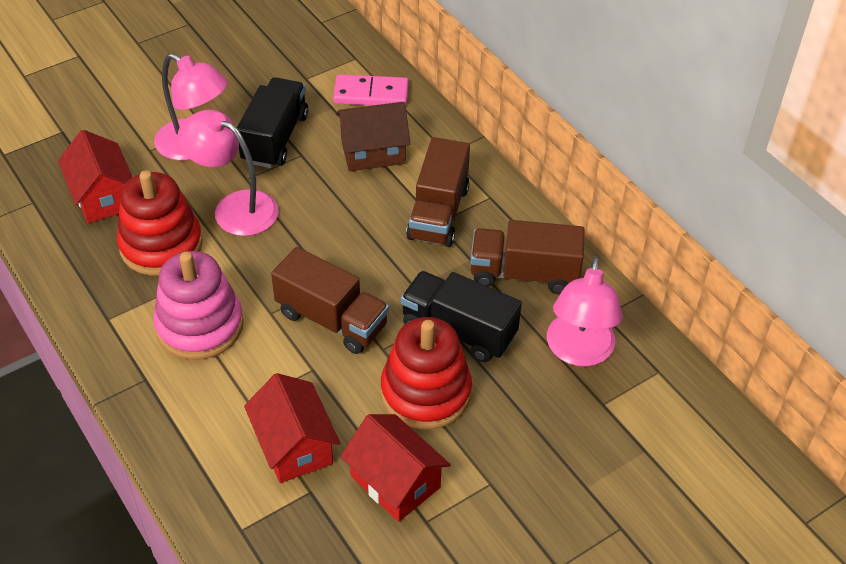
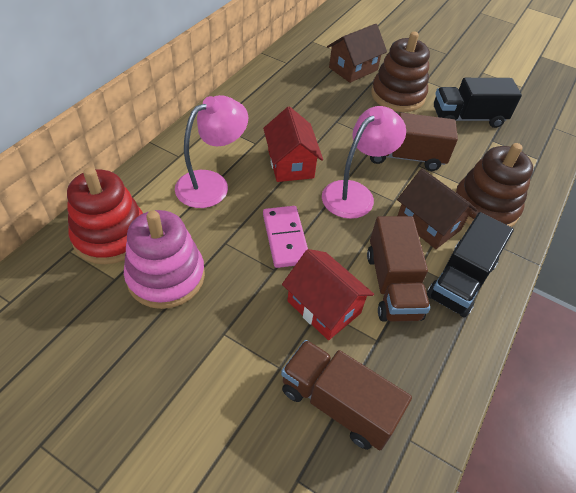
brown house: [336,102,411,171] = 1 -> [327,24,387,83] [397,168,477,249] = 2
brown stacking toy: none = 0 -> [371,31,430,112] [455,143,533,227] = 2
pink lamp: [154,53,228,161] [178,110,278,236] [547,256,623,367] = 3 -> [175,95,248,208] [322,106,406,219] = 2
red house: [58,130,133,223] [244,373,340,483] [340,414,451,522] = 3 -> [263,106,323,182] [282,249,374,340] = 2
red stacking toy: [117,170,203,276] [381,317,472,429] = 2 -> [67,167,143,264] = 1

